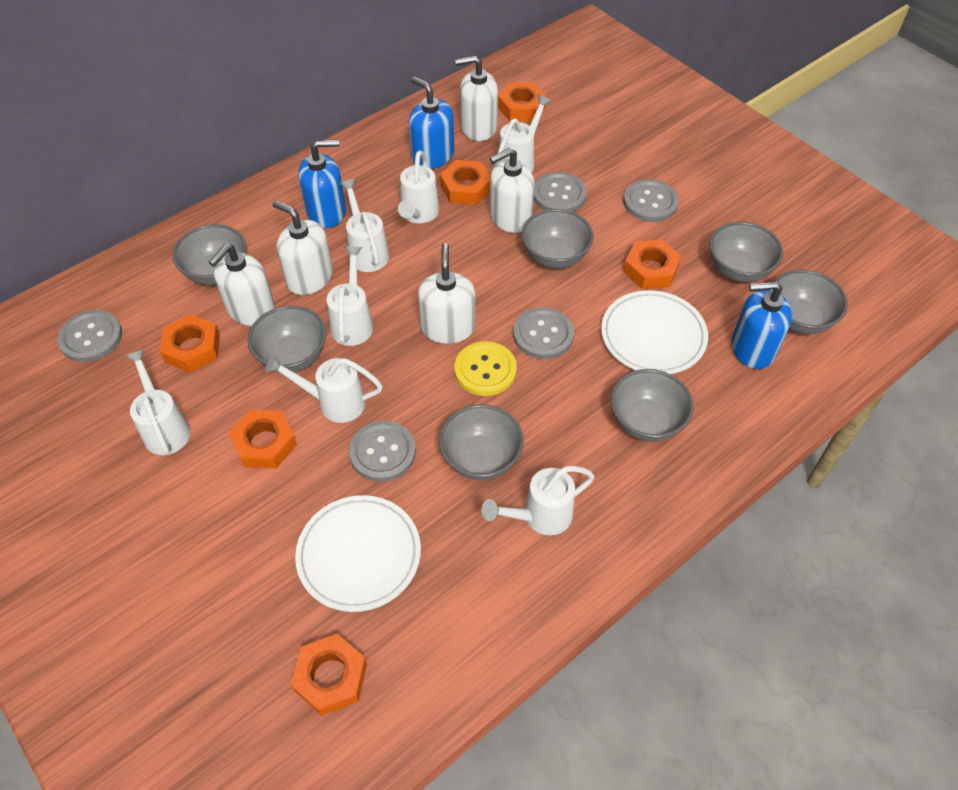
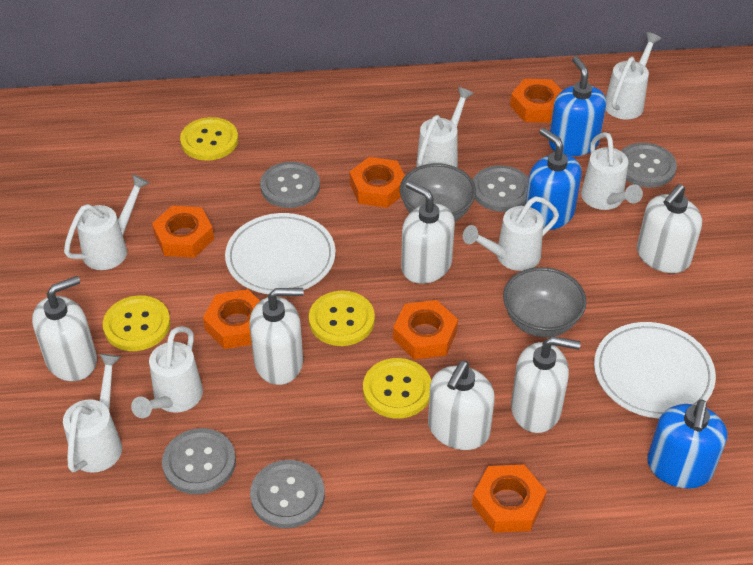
grey bowl: [173,224,246,285] [248,306,326,372] [439,404,524,480] [522,209,593,269] [611,369,693,442] [709,222,783,282] [772,270,848,334] = 7 -> [400,164,476,221] [503,267,587,337] = 2
white soap dispenser: [209,244,275,326] [273,200,333,295] [418,243,475,344] [455,55,498,141] [490,148,535,233] = 5 -> [32,276,97,381] [250,288,304,385] [401,181,455,284] [428,361,495,450] [511,336,581,433] [637,184,702,273] = 6
yellow button: [454,341,517,396] = 1 -> [103,295,170,351] [180,117,238,161] [309,291,375,346] [363,358,431,419] = 4

